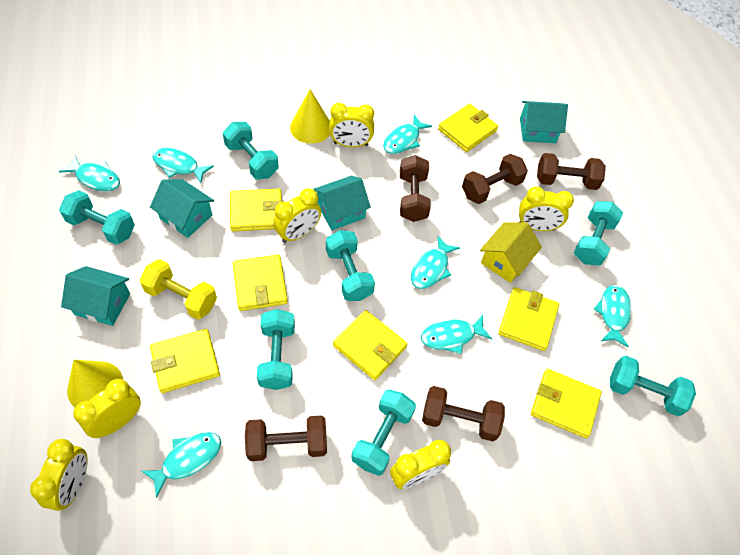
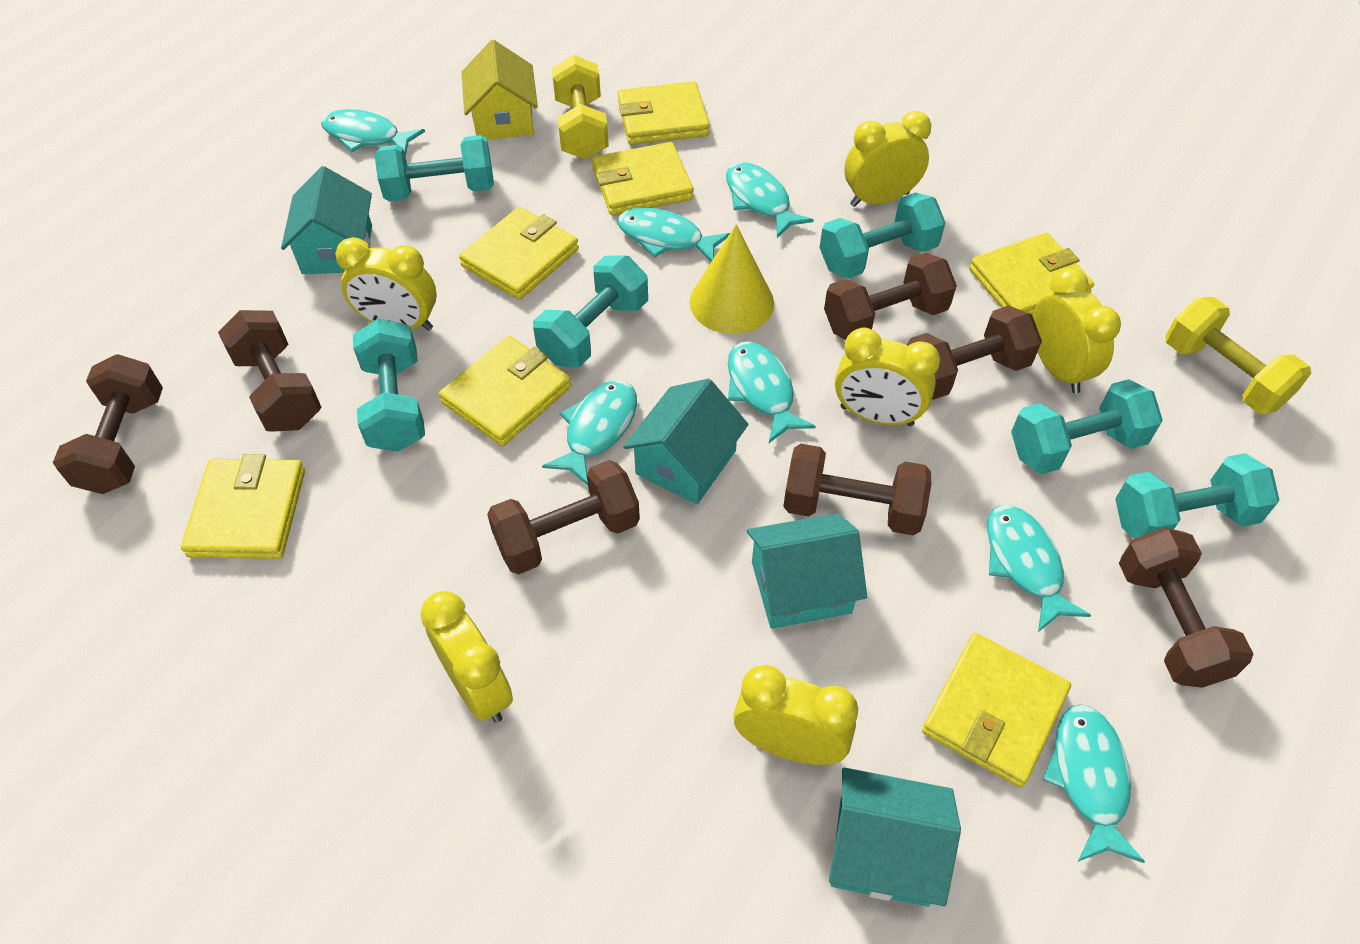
brown dumbbell: [245,415,327,461] [400,155,431,222] [422,386,505,441] [462,154,528,204] [537,153,606,190] = 5 -> [53,354,163,494] [218,310,322,432] [487,460,640,575] [783,444,931,536] [824,253,957,340] [907,306,1042,400] [1119,527,1254,688] = 7
turquoise dumbbell: [59,190,135,245] [223,122,279,179] [257,309,295,390] [326,230,375,301] [351,390,416,476] [574,201,623,265] [610,356,696,416] = 7 -> [353,318,425,452] [375,135,494,201] [533,256,648,367] [820,193,946,279] [1011,379,1163,474] [1115,453,1279,539] = 6
yellow cone: [67,360,123,407] [290,89,330,144] = 2 -> [690,224,774,334] = 1
yellow dumbbell: [140,259,217,320] = 1 -> [552,55,609,159] [1165,297,1311,414] = 2

